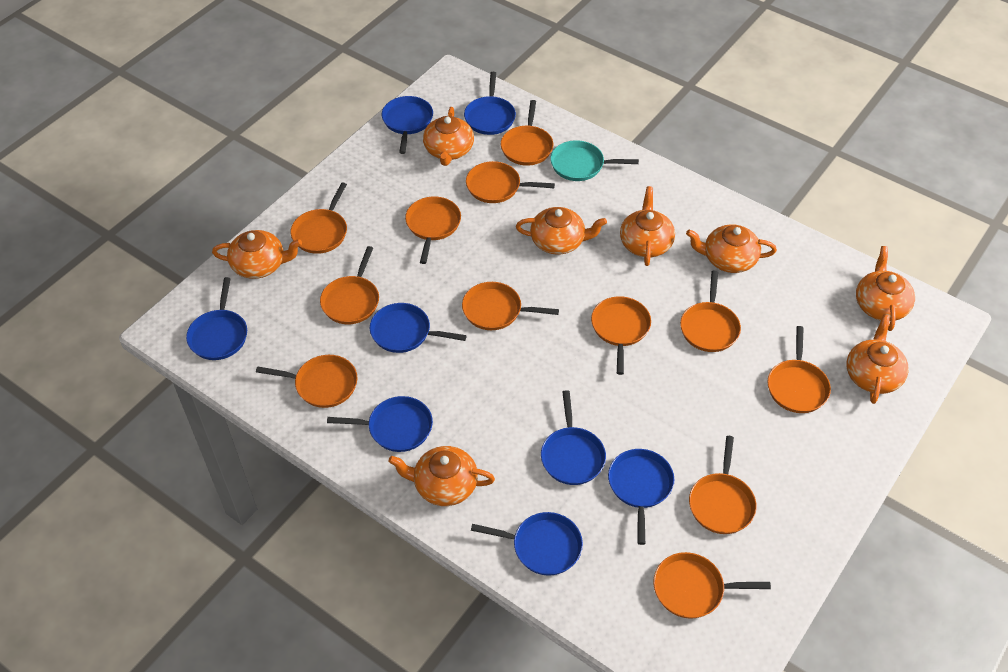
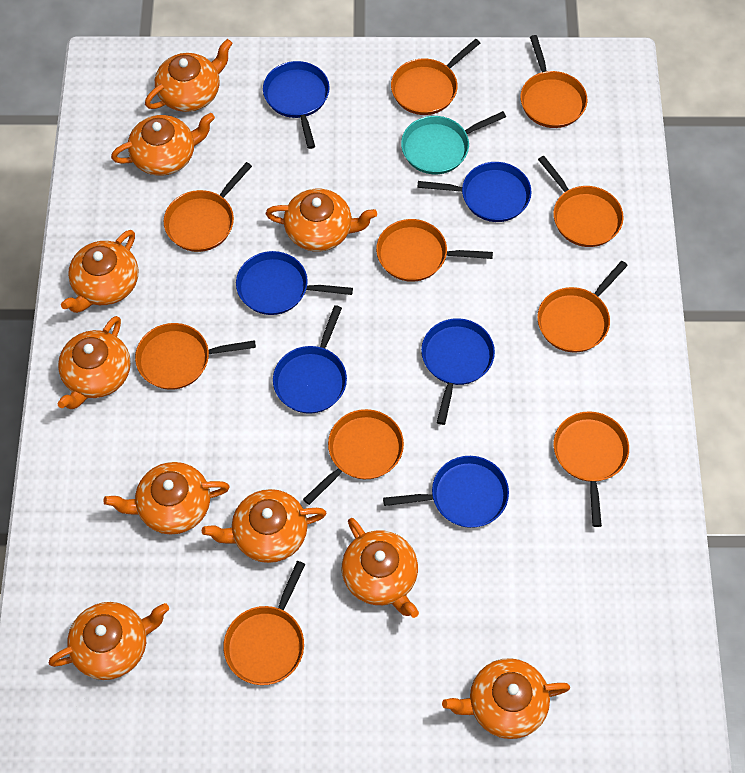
blue pan: [186,277,247,360] [327,396,433,452] [370,303,467,353] [382,96,433,154] [464,72,516,135] [471,512,583,576] [541,390,606,485] [608,449,674,545] = 8 -> [236,251,353,315] [263,61,330,149] [273,305,347,414] [383,456,509,528] [418,162,532,222] [421,318,495,425] = 6
orange pan: [256,355,357,408] [291,182,347,254] [320,246,379,324] [405,196,461,264] [462,282,559,330] [466,161,555,203] [501,100,553,166] [591,296,651,375] [653,552,771,619] [680,271,741,352] [689,436,757,534] [768,326,831,413] = 12 -> [135,323,256,390] [164,162,252,252] [223,561,305,685] [303,409,404,505] [376,219,493,282] [391,39,480,115] [520,35,587,128] [537,261,628,353] [538,156,624,247] [553,411,629,527] = 10
orange teapot: [212,230,302,279] [388,446,495,506] [423,107,474,166] [516,207,607,255] [620,186,675,266] [686,224,777,273] [846,314,909,404] [856,246,915,331] = 8 -> [49,602,169,680] [57,316,131,409] [61,230,138,313] [103,462,230,534] [111,113,215,176] [145,39,233,112] [202,489,326,563] [266,189,377,252] [342,518,419,618] [442,658,570,739] = 10

